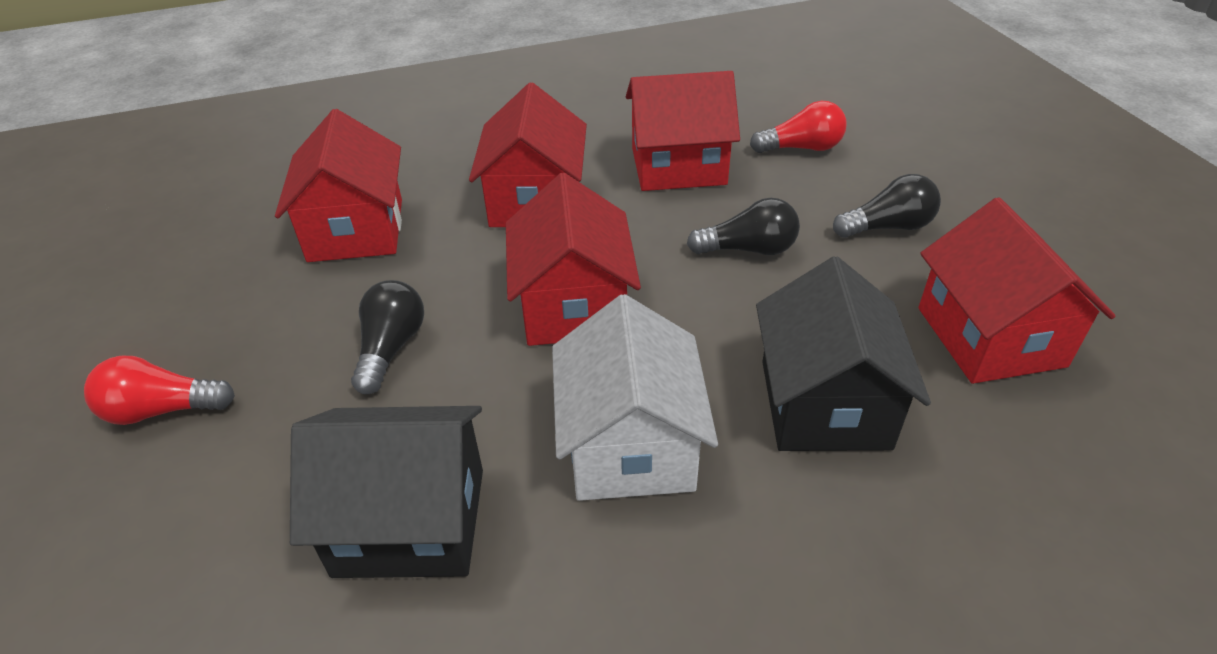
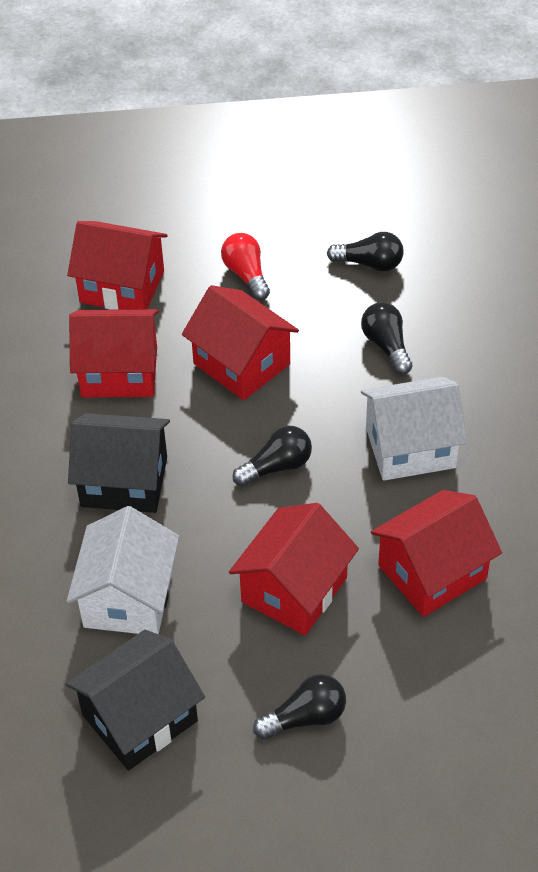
black light bulb: [351,280,424,395] [687,198,800,255] [833,174,941,238] = 3 -> [232,426,312,486] [253,674,346,739] [327,232,404,272] [361,302,413,374] = 4
red light bulb: [84,356,235,425] [750,101,847,153] = 2 -> [221,233,270,300] = 1
white house: [552,294,718,501] = 1 -> [66,506,179,634] [361,377,467,481] = 2

